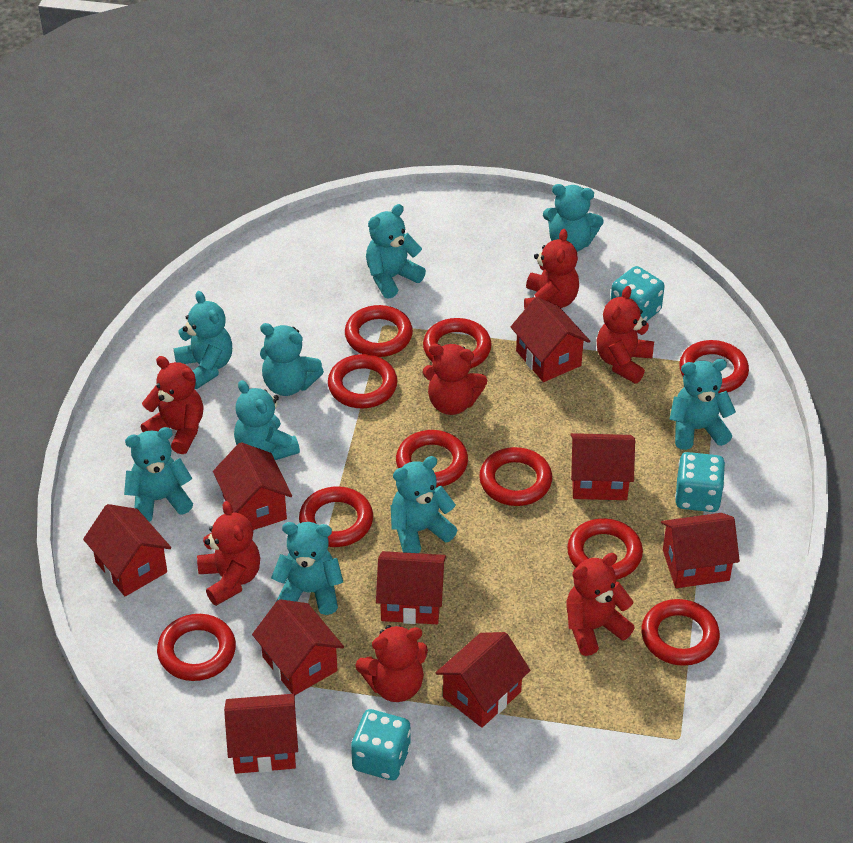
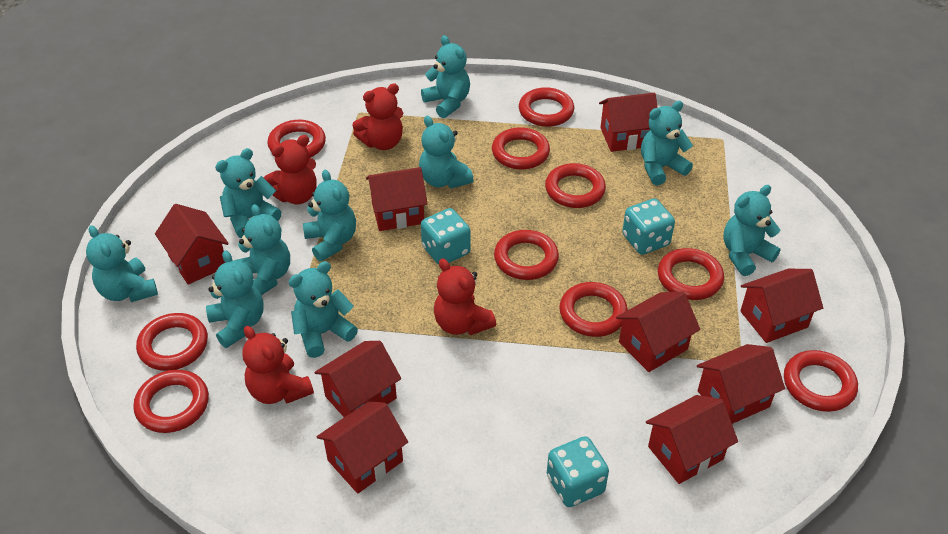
red teddy bear: [141,356,204,454] [197,501,260,606] [355,625,428,702] [423,344,487,415] [524,229,579,310] [566,553,635,656] [596,286,654,384] = 7 -> [242,326,314,404] [263,135,317,204] [352,83,403,150] [434,258,496,335] = 4
turquoise teddy bear: [124,427,193,522] [174,291,232,389] [234,380,300,460] [260,323,324,396] [271,522,343,615] [366,204,426,299] [391,456,457,553] [543,184,604,252] [669,359,736,450] = 9 -> [86,225,158,302] [206,250,264,348] [215,148,281,238] [235,204,290,296] [288,261,358,358] [303,170,356,262] [419,116,474,189] [421,35,470,118] [641,101,693,185] [723,185,781,276] = 10

